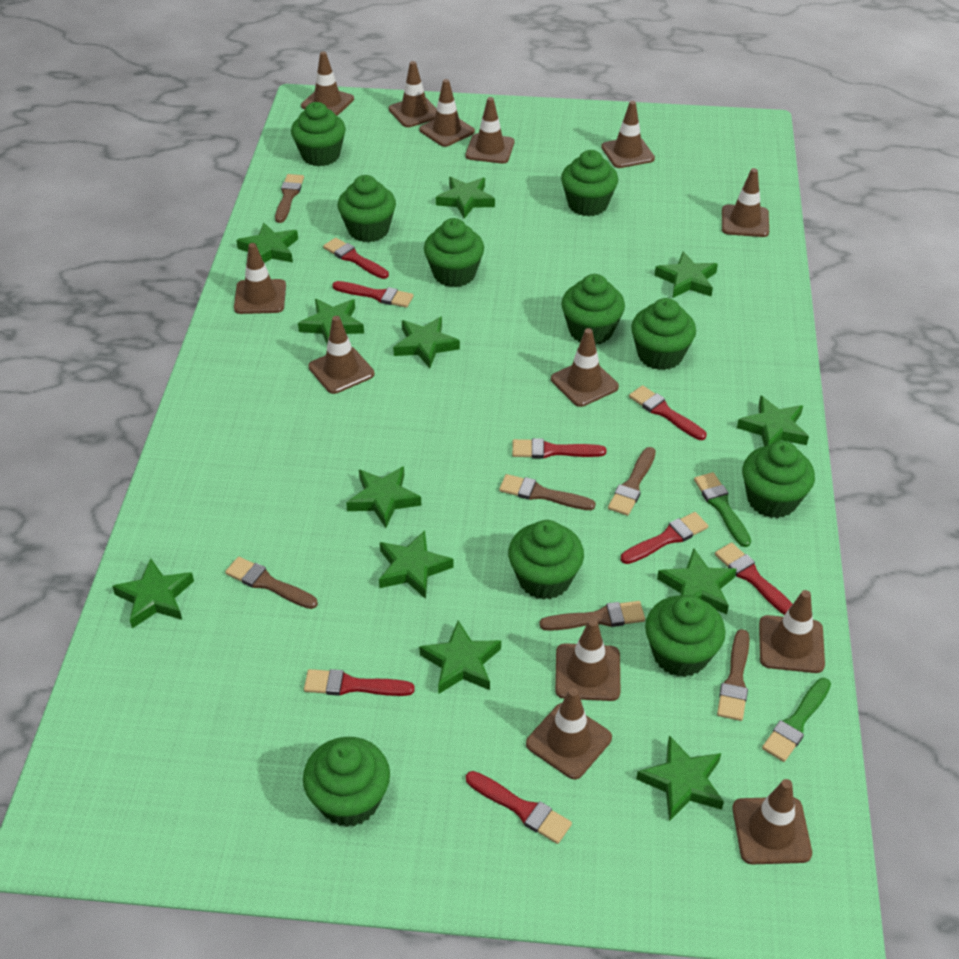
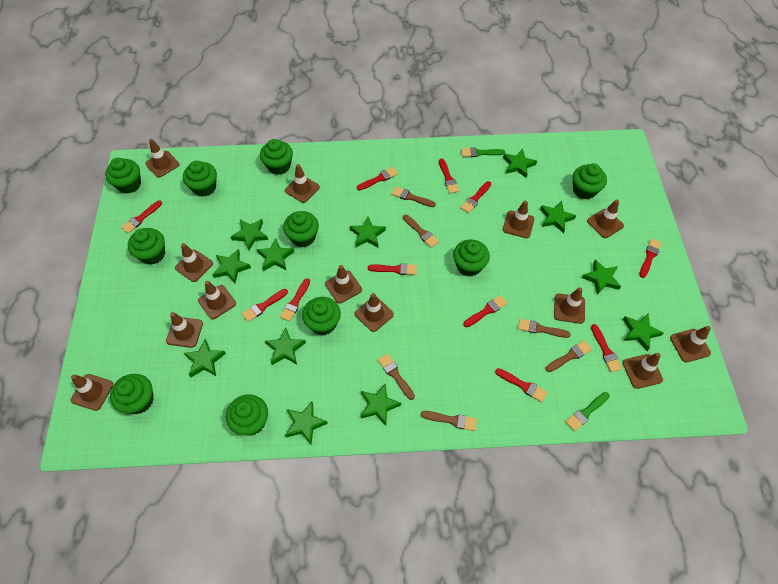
red brush: [304,669,415,696] [323,238,389,279] [332,281,414,308] [466,771,572,844] [512,438,606,459] [621,512,708,564] [629,385,706,440] [715,542,793,615] = 8 -> [121,201,162,233] [242,289,288,322] [280,278,310,321] [357,167,398,191] [368,263,417,275] [439,159,459,194] [460,181,491,213] [464,295,507,327] [495,368,548,402] [591,324,622,372] [639,239,662,278] = 11

